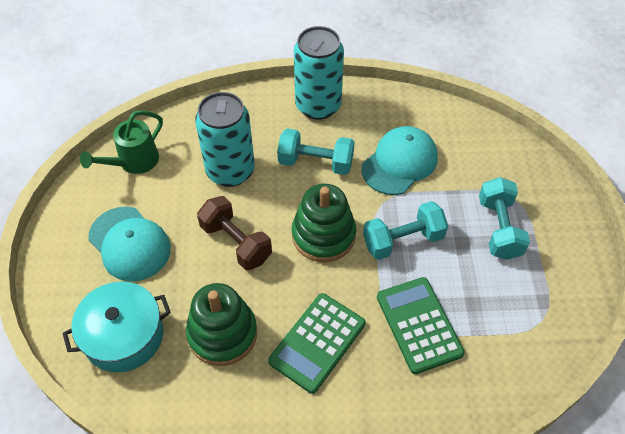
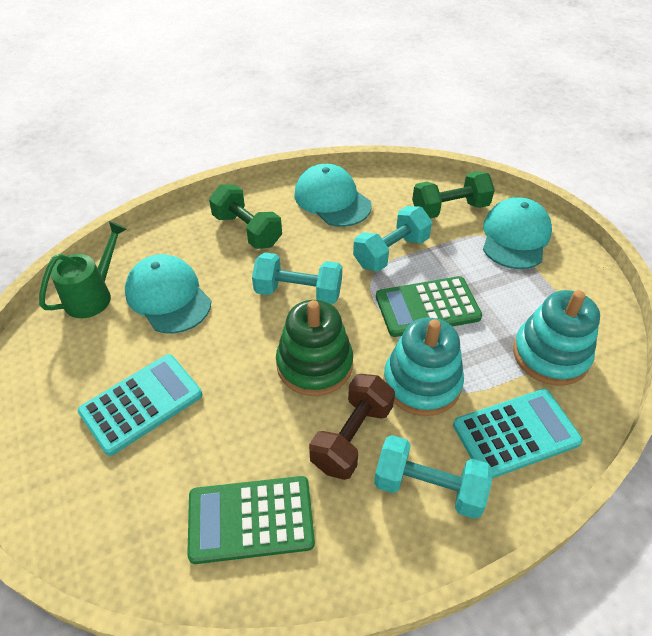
green dumbbell: none = 0 -> [209,184,282,249] [412,171,495,218] = 2
green stacking toy: [186,283,257,366] [292,184,356,262] = 2 -> [276,300,353,396] = 1
turquoise calculator: none = 0 -> [78,354,202,456] [453,389,583,479] = 2
turquoise can: [195,92,254,187] [294,26,344,120] = 2 -> none = 0
turquoise cap: [88,207,171,281] [361,126,438,195] = 2 -> [125,254,211,334] [294,164,372,227] [483,197,552,269] = 3
turquoise pot: [62,281,171,372] = 1 -> none = 0
turquoise stacking toy: none = 0 -> [383,318,464,416] [513,290,600,386] = 2

